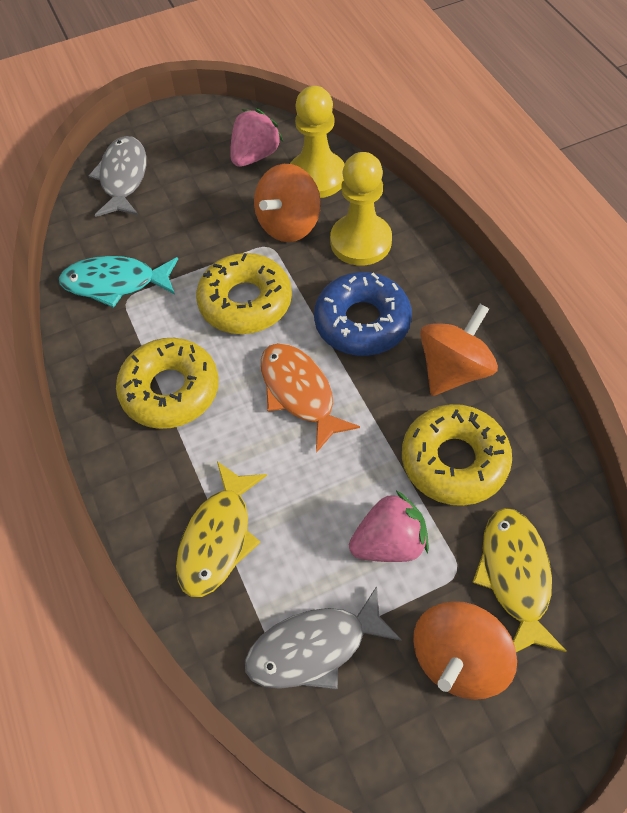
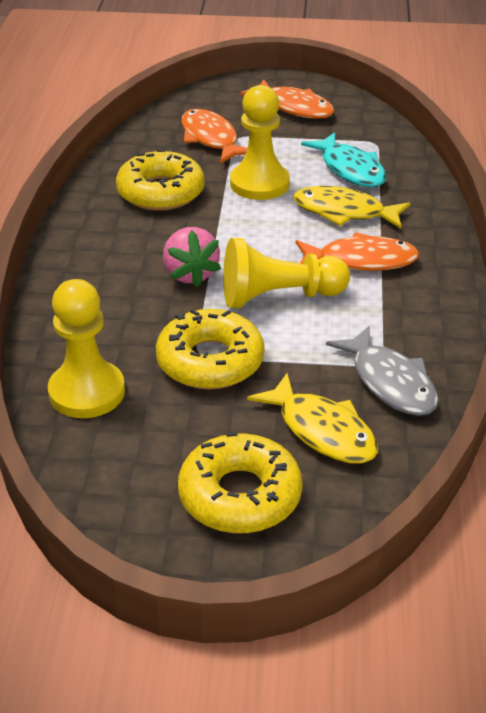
blue donut: [314,272,412,356] = 1 -> none = 0
grey fish: [88,136,147,217] [245,586,402,690] = 2 -> [326,326,439,416] = 1
orange fish: [261,343,360,453] = 1 -> [181,109,247,164] [240,79,334,119] [296,232,420,271] = 3
orange spinning top: [254,164,321,242] [413,601,517,700] [420,304,498,396] = 3 -> none = 0
pink strawberry: [230,109,283,167] [349,490,429,562] = 2 -> [163,227,221,288] = 1
yellow pawn: [290,86,345,198] [330,152,392,266] = 2 -> [48,279,125,418] [223,238,350,308] [230,85,290,200] = 3

